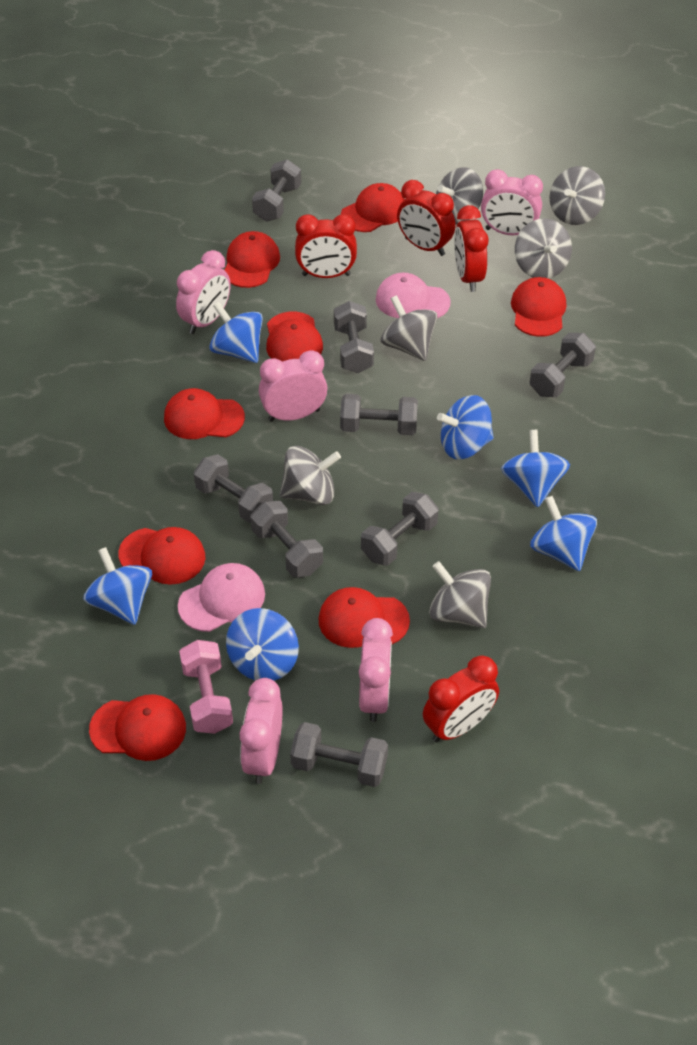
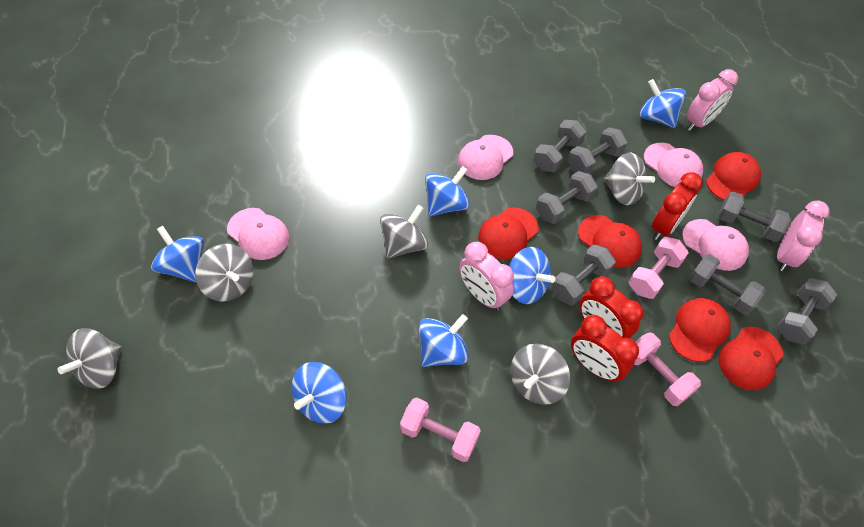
grey dumbbell: [194,454,273,523] [251,501,323,578] [252,159,301,222] [290,722,388,787] [334,301,374,373] [340,394,418,435] [361,492,439,566] [530,333,596,397] = 8 -> [534,120,586,172] [536,171,598,224] [551,244,616,305] [568,127,628,174] [690,254,766,315] [719,191,791,242] [777,278,837,345] = 7
grey spinning top: [280,446,341,505] [381,295,437,361] [429,561,491,628] [436,167,483,225] [515,218,572,279] [549,166,605,225] = 6 -> [58,328,122,389] [195,244,253,302] [380,205,428,259] [511,344,570,405] [604,153,655,205] = 5
pink cap: [178,563,265,632] [376,273,451,318] = 2 -> [227,208,289,260] [458,135,513,180] [644,143,703,187] [682,219,749,271] = 4
pink clock: [176,250,231,334] [240,678,282,784] [259,350,327,422] [359,618,393,722] [481,169,543,235] = 5 -> [459,242,514,311] [687,69,738,131] [777,201,830,271] = 3
pink dumbbell: [179,640,233,734] = 1 -> [400,398,481,462] [629,237,689,299] [634,333,701,406] = 3
red cap: [89,694,186,761] [118,527,206,585] [164,388,245,439] [225,231,280,288] [266,312,323,361] [318,587,410,648] [341,183,404,232] [511,277,566,337] = 8 -> [478,207,539,259] [578,215,642,268] [669,298,731,362] [706,152,761,200] [718,327,784,390] = 5
red clock: [295,214,357,278] [397,180,455,256] [423,656,499,742] [454,205,489,292] = 4 -> [571,315,639,382] [580,276,644,338] [652,172,702,240] = 3

